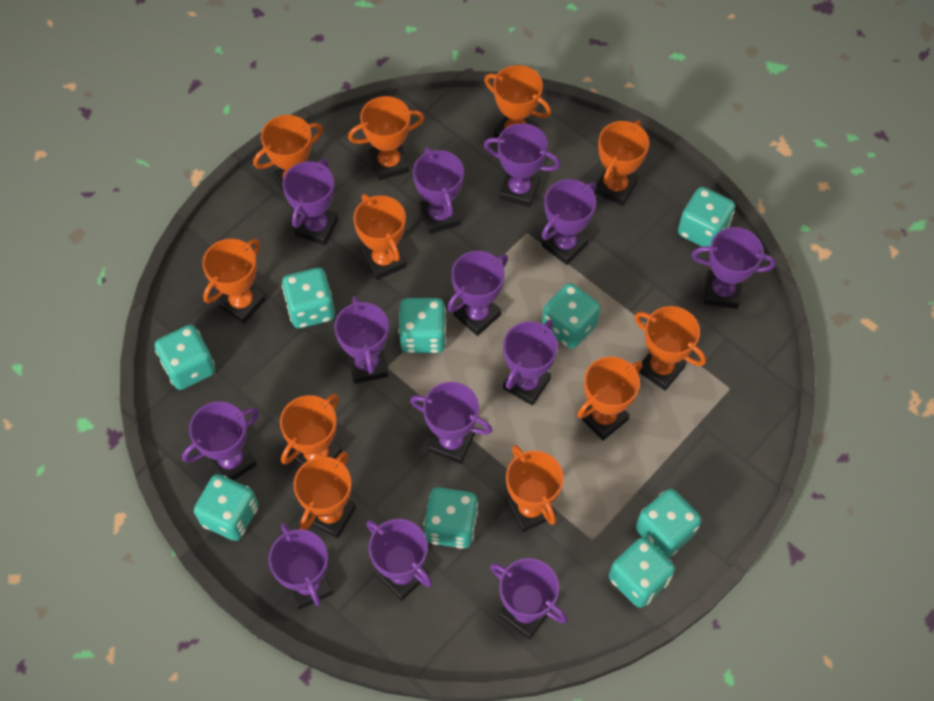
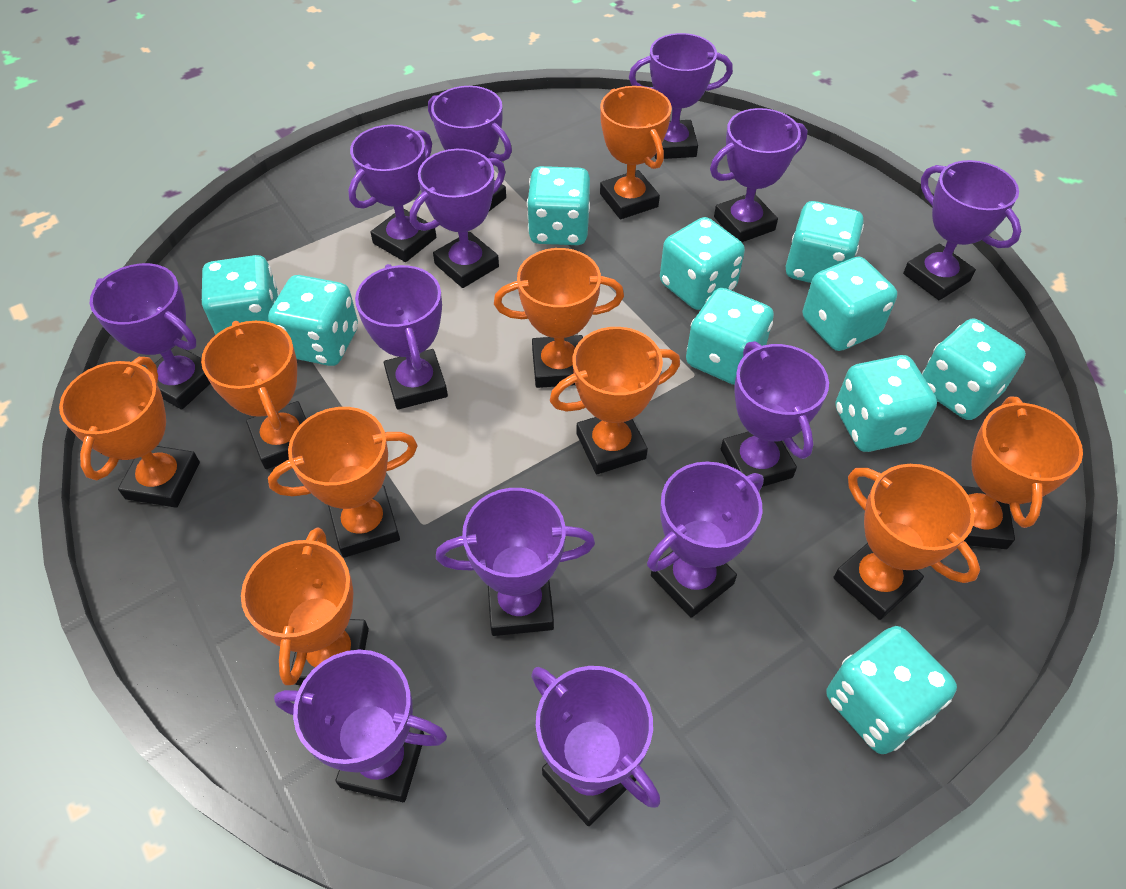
orange trophy: [202,239,266,324] [253,115,323,192] [280,394,342,466] [294,451,356,538] [348,96,424,180] [353,194,407,280] [484,65,551,138] [506,445,564,532] [577,357,642,441] [594,120,649,206] [634,306,706,391] = 11 -> [59,357,200,508] [201,321,306,469] [241,528,369,685] [268,407,418,558] [494,248,624,388] [550,327,680,474] [600,86,672,219] [833,464,980,620] [962,396,1083,549] = 9
turquoise dice: [155,325,215,390] [194,474,258,541] [282,268,335,328] [398,298,446,353] [424,487,478,549] [542,283,601,349] [609,537,675,608] [636,489,701,558] [678,187,735,247] = 9 -> [202,255,280,335] [268,275,358,366] [527,166,590,245] [660,217,745,310] [686,288,774,385] [786,201,864,283] [803,257,897,351] [826,626,957,754] [835,355,937,452] [922,319,1026,420] = 10

